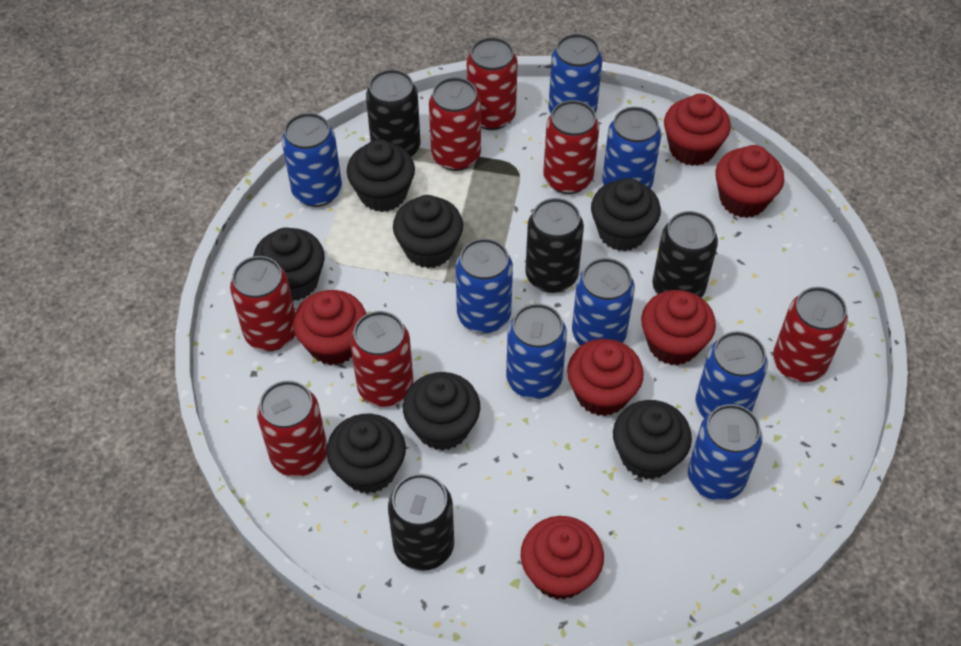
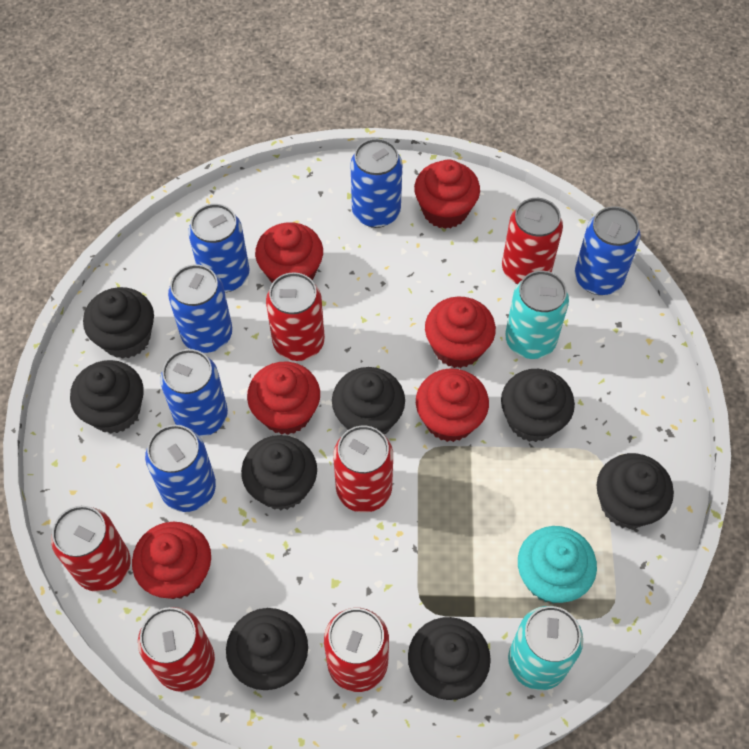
black can: [366,69,421,157] [388,474,454,571] [525,198,584,293] [652,211,718,298] = 4 -> none = 0
black cupcake: [253,227,325,301] [326,414,406,494] [347,139,415,212] [393,195,463,268] [403,372,480,451] [591,178,661,251] [613,400,692,479] = 7 -> [70,360,144,434] [83,287,154,359] [226,608,308,690] [241,435,317,510] [332,367,405,434] [408,617,491,700] [501,369,575,442] [597,453,674,529] = 8
blue can: [282,113,342,207] [456,238,513,333] [506,303,567,399] [549,34,602,114] [572,258,635,346] [602,107,662,189] [688,404,762,501] [695,331,768,418] = 8 -> [145,425,216,512] [160,349,228,437] [168,264,232,353] [188,204,249,292] [350,138,402,228] [575,206,640,295] = 6
red can: [230,256,295,351] [257,380,327,477] [350,311,413,407] [429,77,481,171] [467,37,518,130] [543,100,599,194] [773,287,848,382] = 7 -> [51,506,131,592] [138,607,215,692] [266,272,325,361] [324,608,389,692] [333,426,393,513] [502,198,563,284] = 6
turquoise can: none = 0 -> [505,271,569,359] [508,606,583,690] = 2
turquoise cupcake: none = 0 -> [518,526,597,603] = 1

